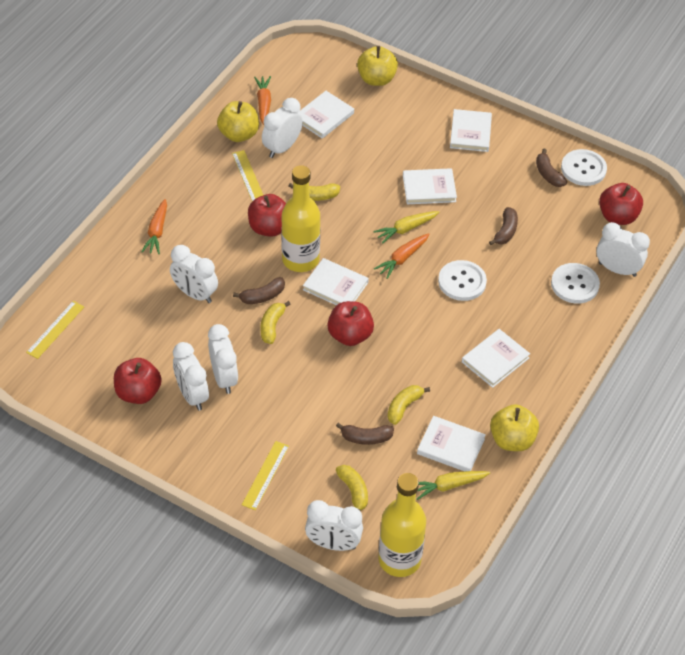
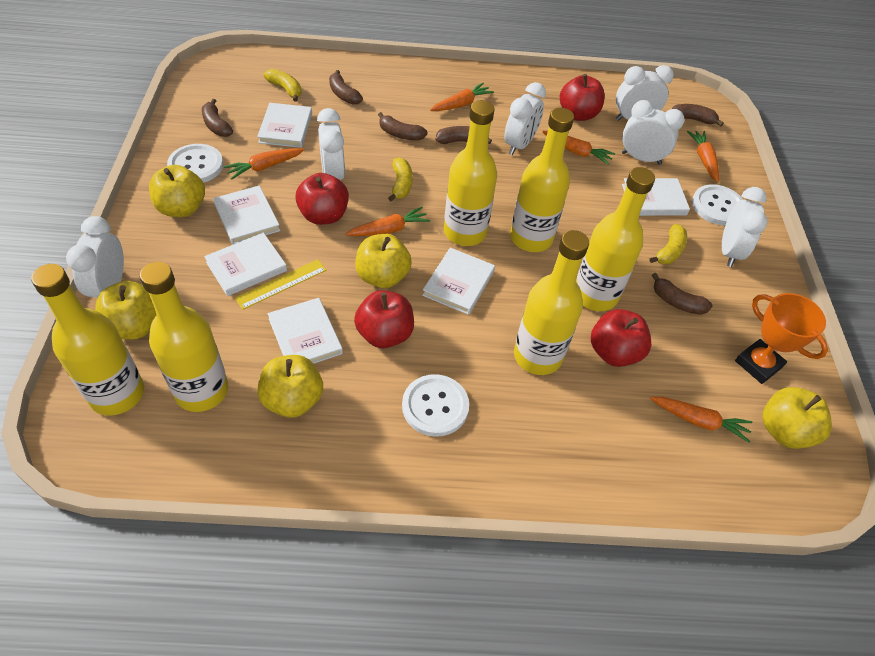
brown banana: [233,277,285,304] [336,423,394,445] [489,207,518,245] [536,149,567,187] = 4 -> [202,99,233,137] [329,70,363,105] [378,112,428,141] [436,126,492,144] [652,273,713,315] [672,104,724,127] = 6
orange carrot: [141,199,167,254] [254,76,271,125] [374,233,429,279] = 3 -> [224,148,304,179] [346,207,430,236] [430,83,494,111] [542,131,615,165] [650,397,752,443] [687,131,719,182] = 6
orange trophy: none = 0 -> [735,293,828,384] = 1
yellow apple: [217,101,259,142] [357,46,398,86] [490,404,539,451] = 3 -> [95,281,156,340] [149,165,205,217] [257,355,323,418] [355,234,412,288] [763,387,832,449] = 5
yellow banana: [261,301,291,344] [288,183,340,201] [336,465,368,511] [388,385,430,425] = 4 -> [264,69,302,102] [388,157,413,201] [650,224,687,264] = 3
yellow bottle: [281,165,320,272] [378,473,426,577] = 2 -> [31,264,144,416] [140,262,228,412] [444,100,497,246] [510,108,574,252] [514,230,589,375] [576,167,655,311] = 6
yellow carrot: [373,211,439,244] [417,471,490,500] = 2 -> none = 0
yellow ruler: [26,301,84,359] [232,150,263,201] [242,441,289,510] = 3 -> [235,259,326,310] = 1

